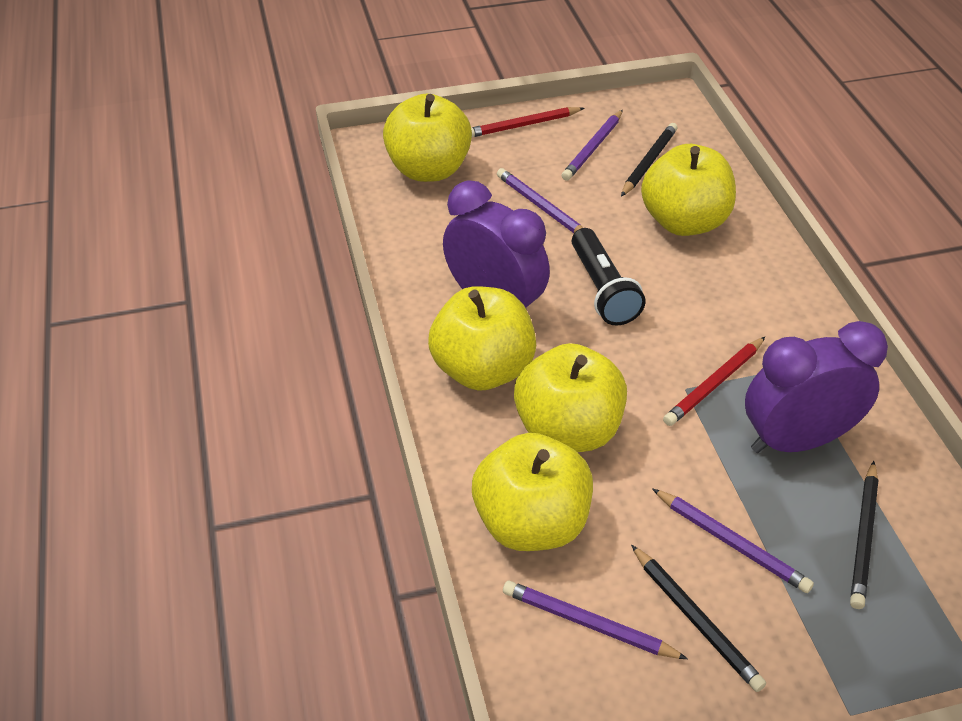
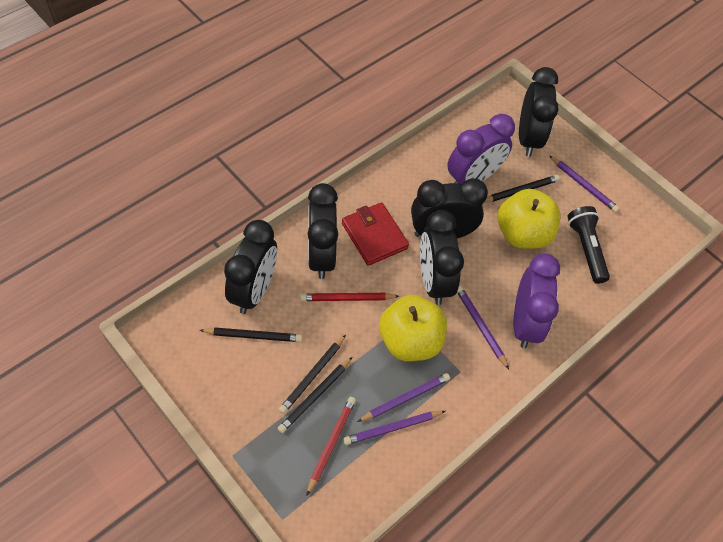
black clock: none = 0 -> [224,220,277,314] [308,183,338,279] [411,178,488,239] [420,210,464,305] [519,67,558,157] = 5
black pencil: [621,123,678,197] [631,545,766,692] [850,461,879,609] = 3 -> [199,328,302,342] [278,357,353,433] [279,335,346,414] [485,175,560,202] = 4
red wallet: none = 0 -> [342,202,409,266] = 1
yellow apple: [383,94,472,182] [428,286,536,391] [472,433,593,551] [514,343,627,452] [641,144,736,236] = 5 -> [379,295,447,361] [498,189,560,249] = 2

